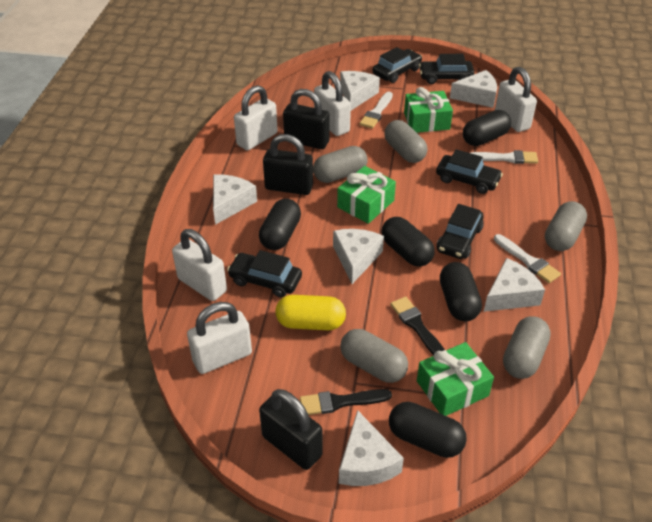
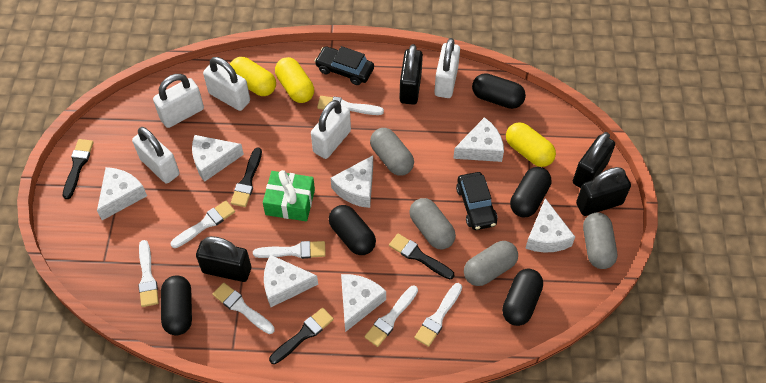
black brush: [300,389,392,415] [390,297,445,355] = 2 -> [63,139,94,199] [231,147,262,207] [269,308,334,364] [389,233,454,279] = 4
black car: [227,250,302,297] [373,47,422,83] [419,54,474,84] [436,149,503,194] [437,204,484,259] = 5 -> [315,46,374,85] [456,172,498,230] = 2
black padlock: [259,389,323,470] [263,134,313,195] [283,89,330,149] = 3 -> [196,236,251,282] [399,44,423,105] [573,132,615,188] [576,167,631,216] = 4
green gift: [337,166,396,224] [404,87,453,133] [417,342,494,416] = 3 -> [263,170,315,221] = 1
grey capsule: [313,146,368,183] [340,329,408,383] [384,120,427,163] [503,316,551,379] [545,201,587,251] = 5 -> [370,128,414,176] [409,198,456,249] [464,241,518,286] [583,212,617,269] = 4
white brush: [360,92,393,129] [471,150,538,164] [494,234,561,283] = 3 -> [138,240,159,307] [170,201,235,248] [212,282,275,334] [253,241,326,259] [317,96,384,115] [364,286,418,347] [414,283,462,347] = 7
white cheese: [213,175,257,225] [333,229,384,284] [339,410,404,486] [340,71,380,110] [450,70,497,108] [484,258,545,312] = 6 -> [97,167,147,220] [192,135,244,182] [264,255,318,307] [331,155,373,208] [341,274,386,332] [453,117,504,162] [525,198,575,253] = 7
yellow capsule: [275,295,346,330] = 1 -> [230,57,276,96] [275,57,314,103] [506,122,556,167] = 3

